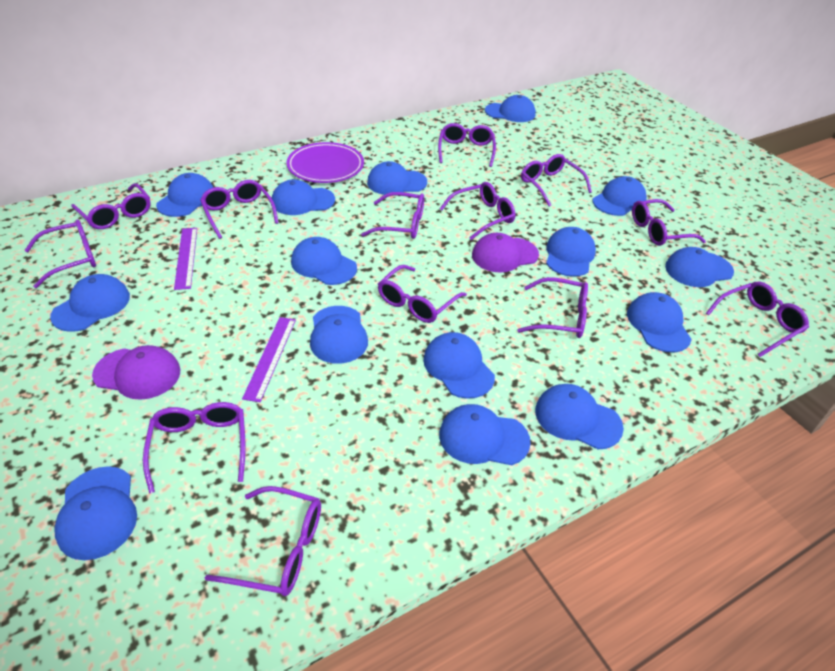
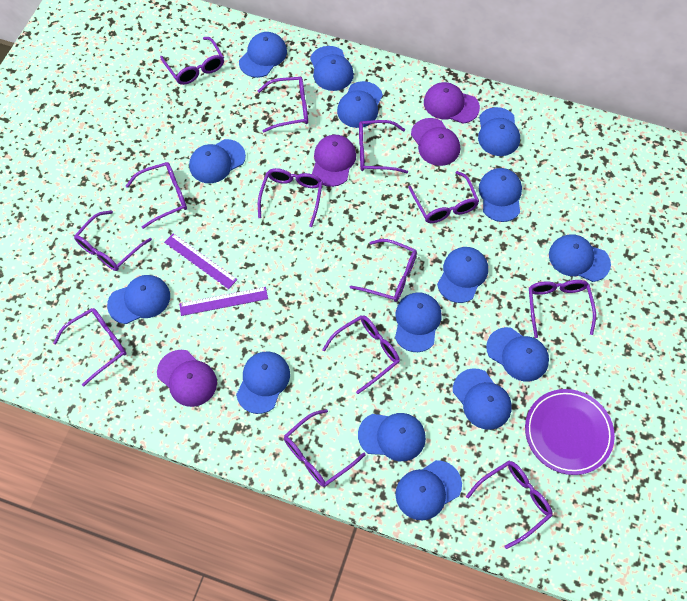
purple cap: [92,345,180,400] [472,233,539,273] = 2 -> [157,350,217,407] [312,135,356,187] [411,118,460,166] [424,82,480,124] = 4

